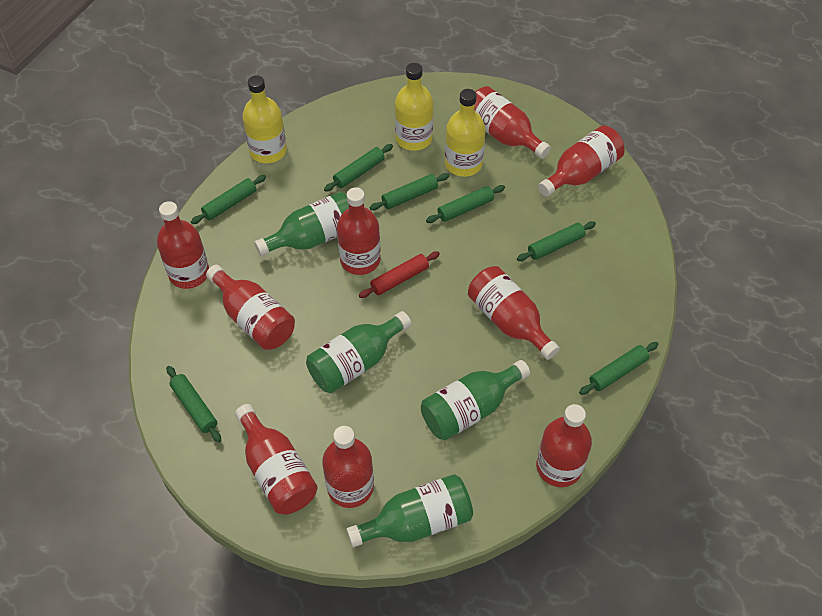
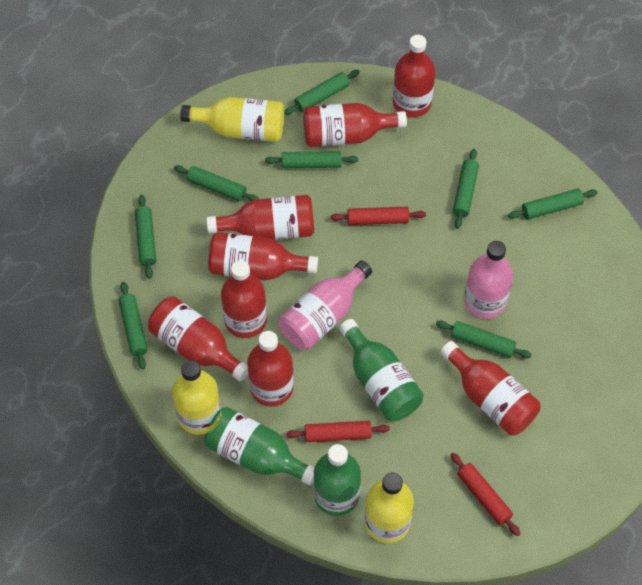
green bottle: [254,192,349,256] [306,311,411,393] [346,474,473,547] [421,360,530,440] = 4 -> [204,407,315,485] [313,444,361,516] [339,319,424,421] = 3
green rolling pin: [166,366,221,442] [191,175,266,224] [324,144,393,192] [369,173,449,210] [426,185,505,223] [517,221,596,261] [579,342,659,395] = 7 -> [118,282,148,369] [135,195,156,279] [174,165,259,202] [265,151,358,168] [284,70,360,115] [436,321,532,358] [453,149,479,229] [508,189,598,219] = 8
pink bottle: none = 0 -> [279,260,372,350] [464,241,513,319] = 2
red bottle: [157,201,209,289] [206,265,295,350] [235,404,318,514] [322,426,374,508] [337,187,380,275] [468,266,560,360] [474,86,551,159] [536,404,592,487] [538,126,624,197] = 9 -> [148,296,248,381] [207,195,314,240] [208,232,318,280] [221,260,267,338] [247,331,294,406] [303,103,407,147] [393,35,435,117] [440,341,541,436] = 8
red rolling pin: [359,251,440,298] = 1 -> [286,421,390,442] [331,207,426,225] [451,453,521,536] = 3

